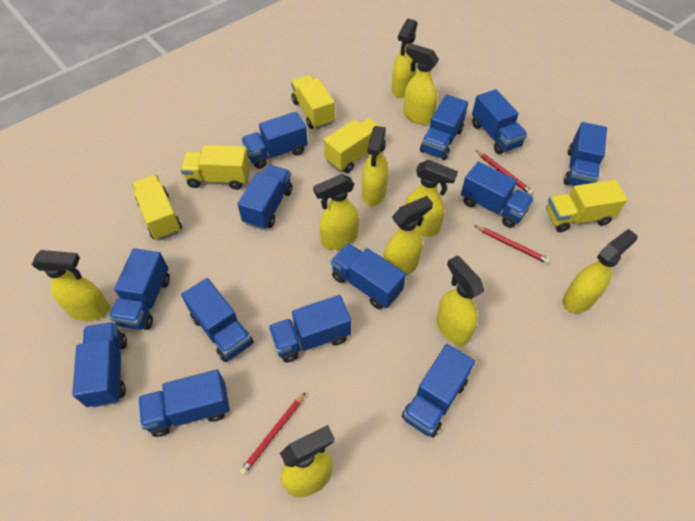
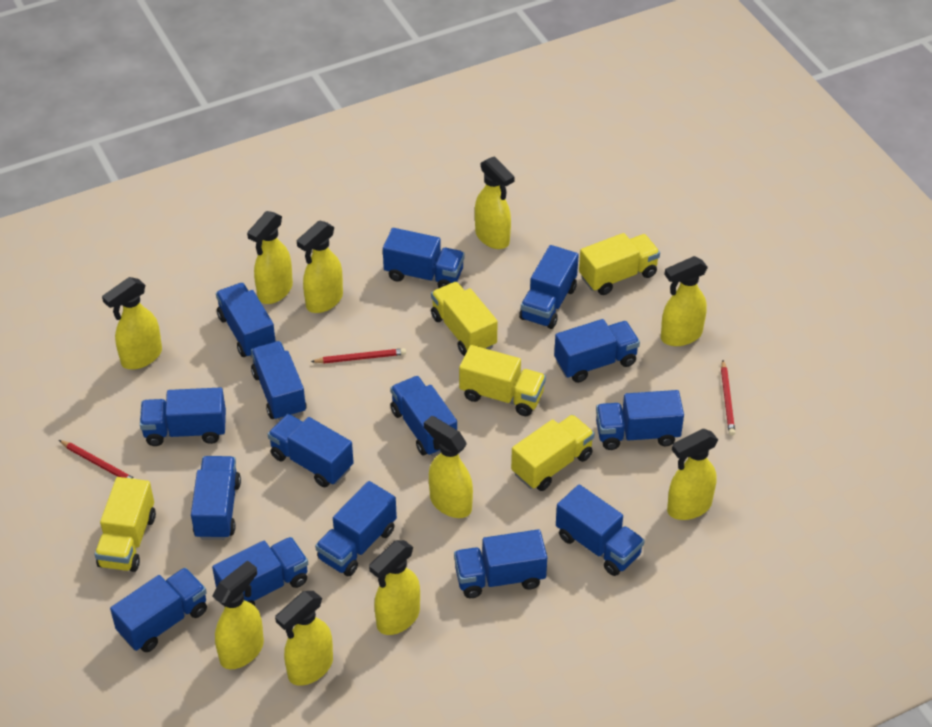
blue truck: [72,322,127,407] [109,248,170,330] [138,369,230,437] [181,278,253,362] [237,165,293,230] [241,112,308,169] [269,295,351,363] [331,243,406,309] [402,344,475,438] [420,95,468,160] [461,162,534,228] [472,89,527,154] [564,122,607,186] = 13 -> [110,568,207,652] [140,387,226,446] [191,456,241,540] [212,537,308,606] [216,283,276,358] [251,341,307,421] [268,414,354,487] [315,481,397,576] [383,228,465,288] [390,376,457,456] [454,529,547,598] [519,245,579,329] [554,319,640,383] [556,484,645,576] [596,390,684,450] = 15

